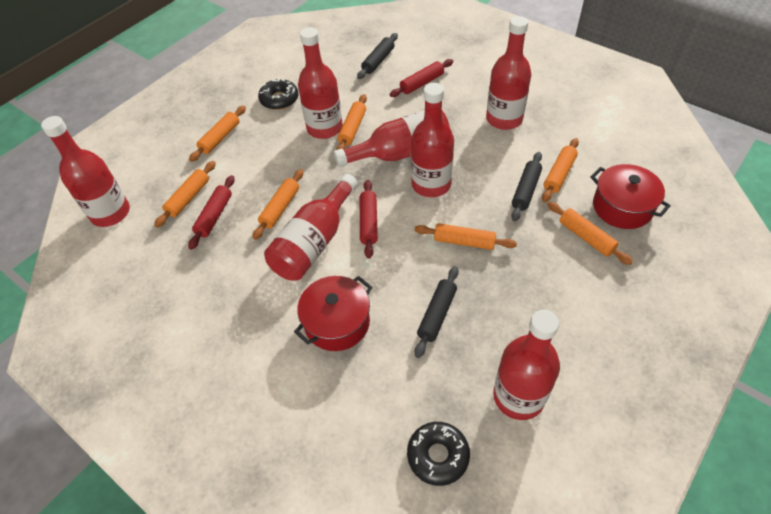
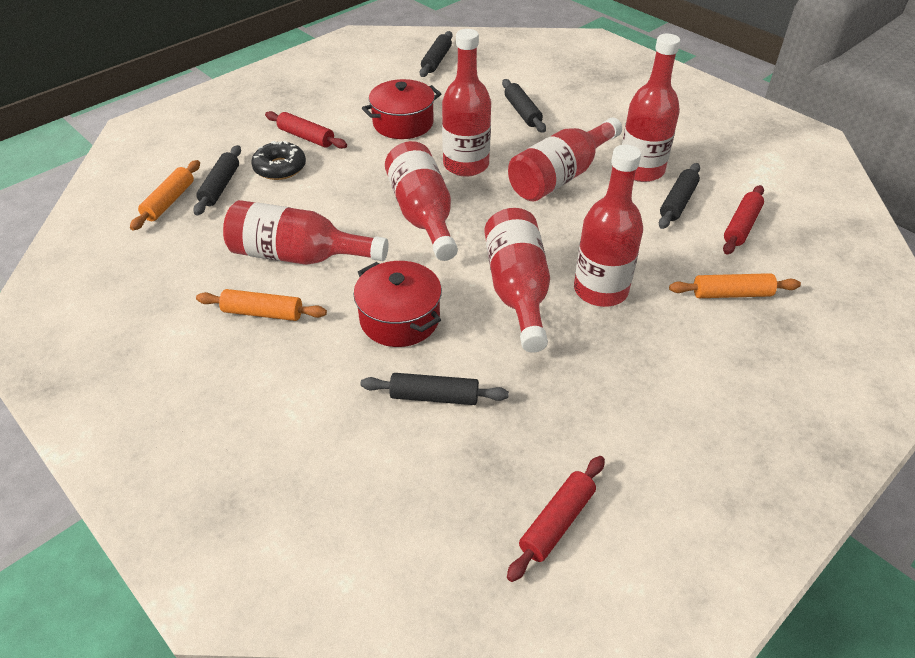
black donut: [258,79,298,110] [407,422,470,486] = 2 -> [251,141,306,180] = 1
black rolling pin: [357,33,398,79] [415,266,459,358] [511,152,542,221] = 3 -> [193,145,241,215] [360,373,509,405] [420,31,452,77] [502,79,546,133] [659,163,700,229] = 5
orange rolling pin: [154,161,216,228] [189,105,246,162] [253,169,303,240] [336,94,367,150] [415,223,517,250] [542,138,579,202] [547,202,633,265] = 7 -> [130,160,200,231] [196,289,327,321] [669,273,801,298] = 3

